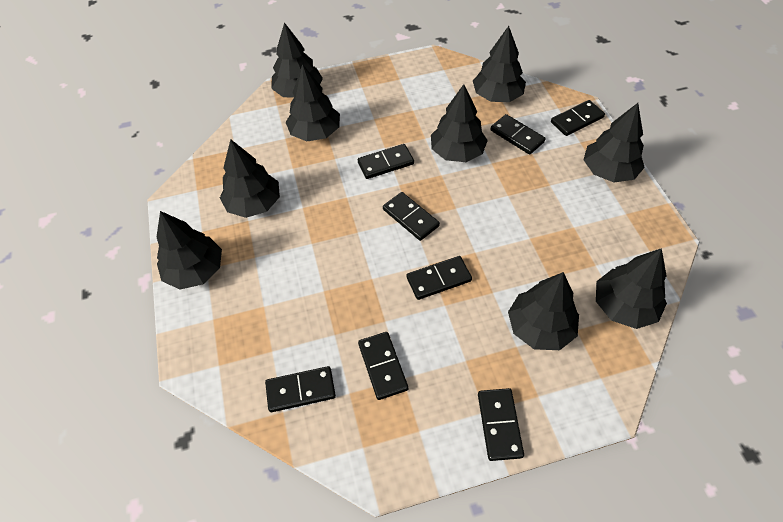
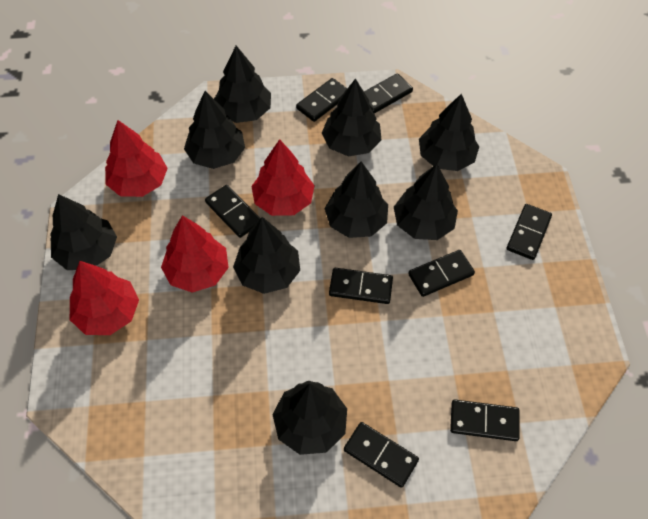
red tree: none = 0 -> [70,261,139,335] [105,120,168,197] [161,215,229,293] [251,139,315,216] = 4

